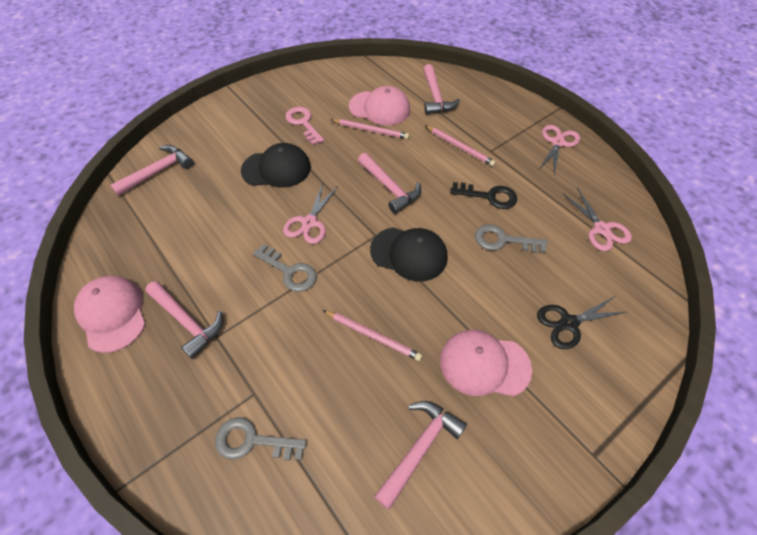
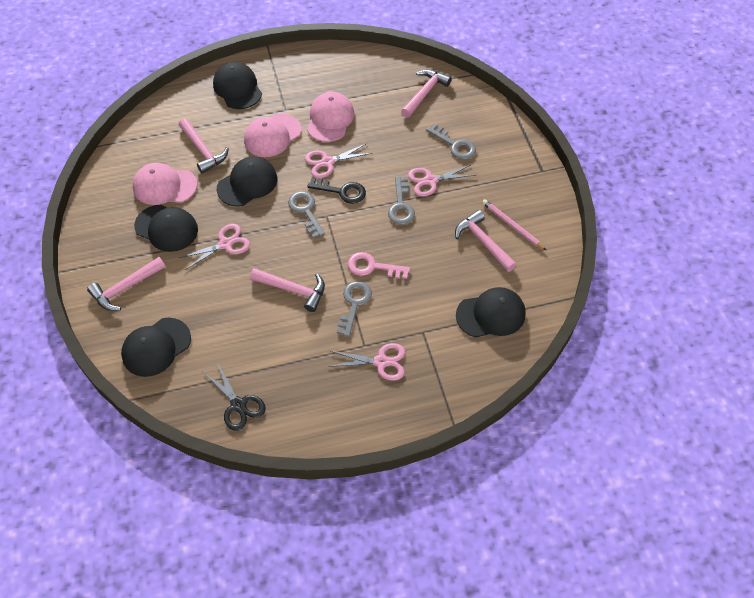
black cap: [241,143,311,188] [370,227,448,282] = 2 -> [121,318,191,377] [134,205,198,252] [213,62,262,109] [217,157,277,207] [456,287,526,338] = 5
grey key: [215,417,307,461] [253,244,317,292] [475,224,547,253] = 3 -> [288,191,325,238] [337,281,372,337] [388,177,415,225] [426,123,476,159] = 4
pink pencil: [323,310,422,361] [330,119,409,139] [425,125,496,166] = 3 -> [482,199,546,250] = 1
pink scissors: [283,183,338,244] [539,125,580,176] [563,188,632,251] = 3 -> [179,224,250,270] [305,143,372,178] [328,343,405,380] [408,164,475,196] = 4

